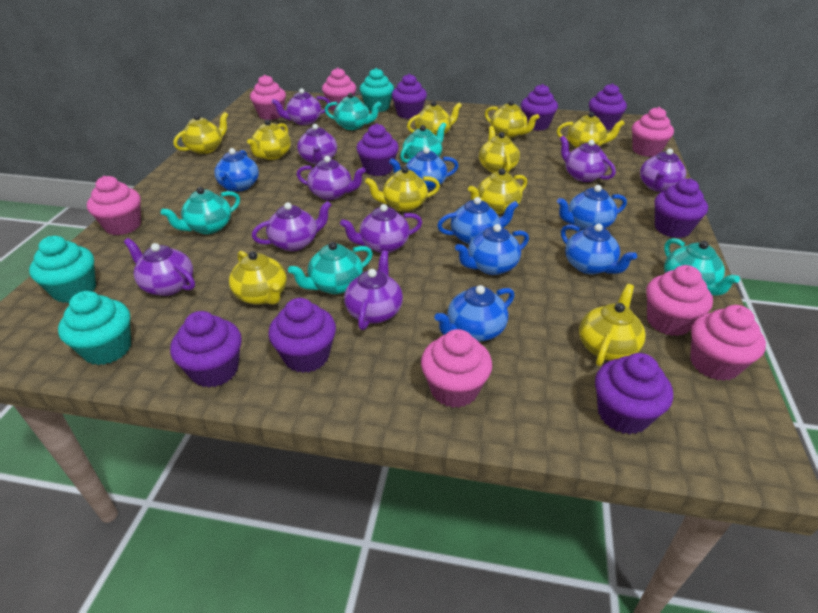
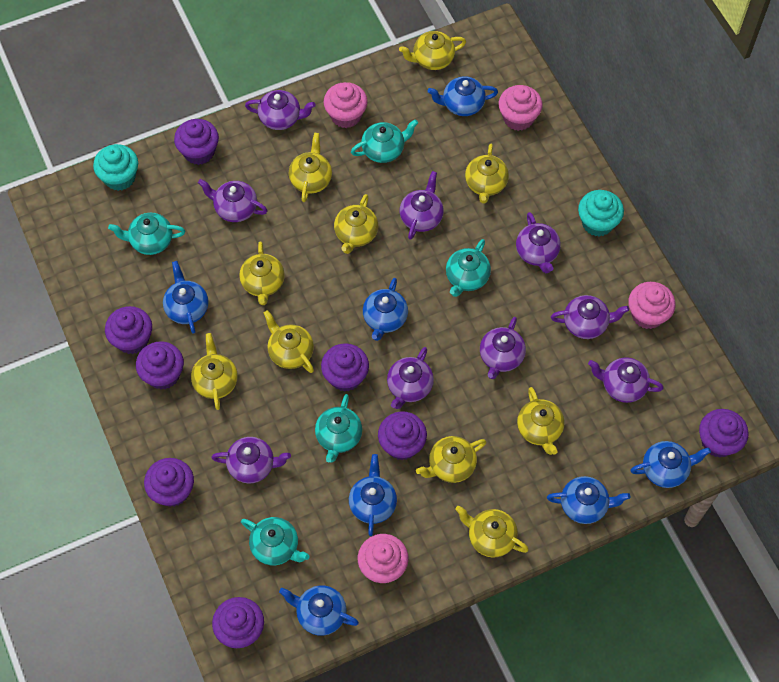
pink cupcake: [87,176,141,235] [250,75,286,120] [322,68,356,111] [421,329,492,408] [632,107,674,157] [646,265,713,336] [690,305,766,381] = 7 -> [324,82,368,128] [358,534,409,583] [499,85,543,131] [628,282,676,329] = 4
turquoise cupcake: [29,236,96,303] [58,291,131,365] [360,68,394,112] = 3 -> [93,144,138,191] [578,190,624,237] = 2

